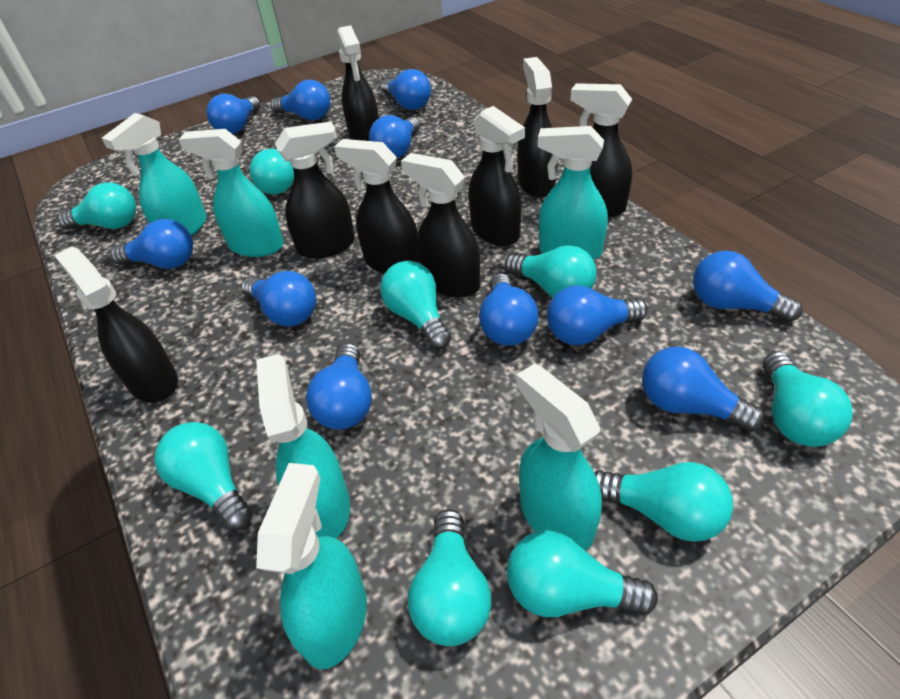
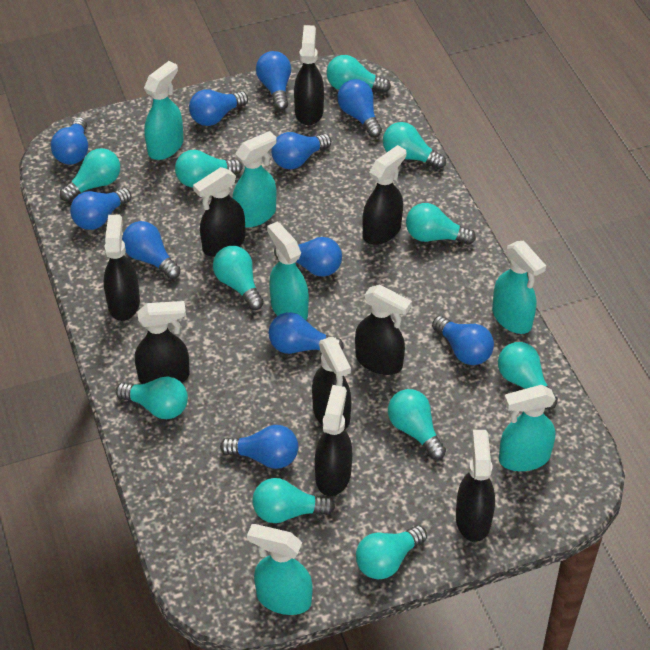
black spray bottle: [54,247,178,402] [275,122,355,258] [334,139,420,274] [338,25,379,141] [401,153,480,298] [469,106,525,246] [517,57,558,198] [570,83,632,217] = 8 -> [104,215,140,321] [135,301,190,384] [193,167,245,257] [294,25,324,125] [312,337,351,430] [315,385,352,496] [355,284,412,375] [362,145,406,245] [456,430,495,542] = 9
turquoise light bulb: [57,182,136,229] [154,422,252,531] [250,149,318,194] [380,261,451,349] [408,509,491,646] [505,245,597,297] [507,530,658,617] [595,462,733,542] [763,351,853,447] = 9 -> [60,148,120,202] [116,376,188,419] [175,150,243,187] [213,246,264,310] [252,478,335,523] [326,55,391,93] [356,525,427,579] [383,122,446,169] [388,389,446,460] [406,203,476,245] [498,342,558,409] = 11

